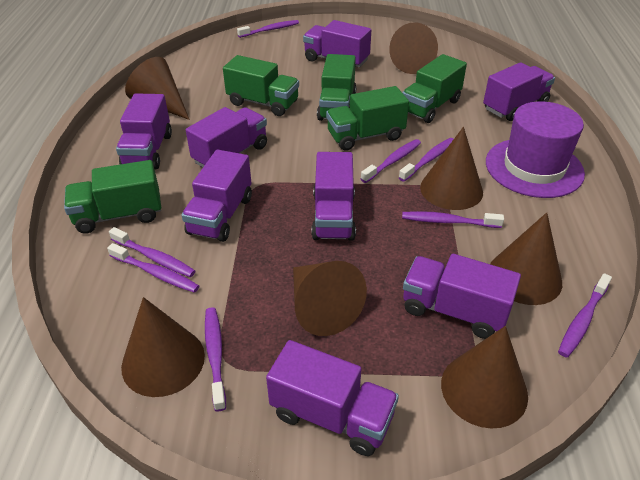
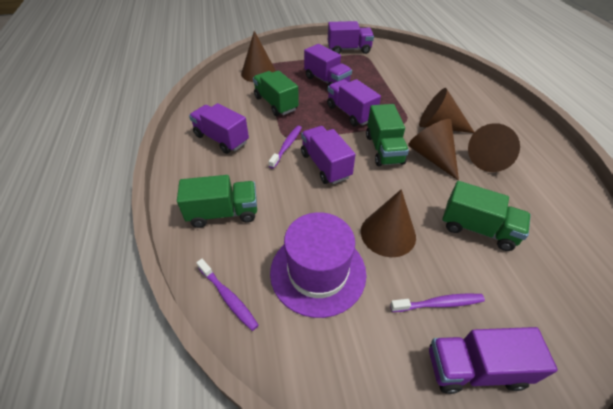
brown cone: [121,297,205,397] [125,57,189,120] [293,261,367,336] [389,22,438,74] [420,127,483,210] [441,326,528,429] [490,213,562,305] = 7 -> [241,31,276,82] [361,189,416,257] [408,119,459,181] [419,88,475,133] [468,123,520,172] = 5
green truck: [64,160,161,234] [223,55,299,116] [317,54,356,121] [326,86,409,151] [402,54,467,123] = 5 -> [177,175,257,228] [253,71,299,116] [366,104,409,166] [442,181,531,251] = 4
purple toothbrush: [107,243,199,293] [109,227,195,277] [205,307,226,412] [237,20,299,38] [361,139,421,183] [399,138,454,182] [402,211,504,228] [558,273,612,358] = 8 -> [196,259,259,331] [269,126,302,169] [390,294,485,312] = 3
purple truck: [116,93,172,169] [181,150,252,242] [186,107,267,167] [266,340,399,456] [303,20,371,67] [311,152,356,241] [403,254,521,339] [483,62,555,121] = 8 -> [189,103,249,154] [301,126,356,184] [304,44,352,86] [327,79,381,126] [328,21,374,54] [429,327,558,394] = 6

